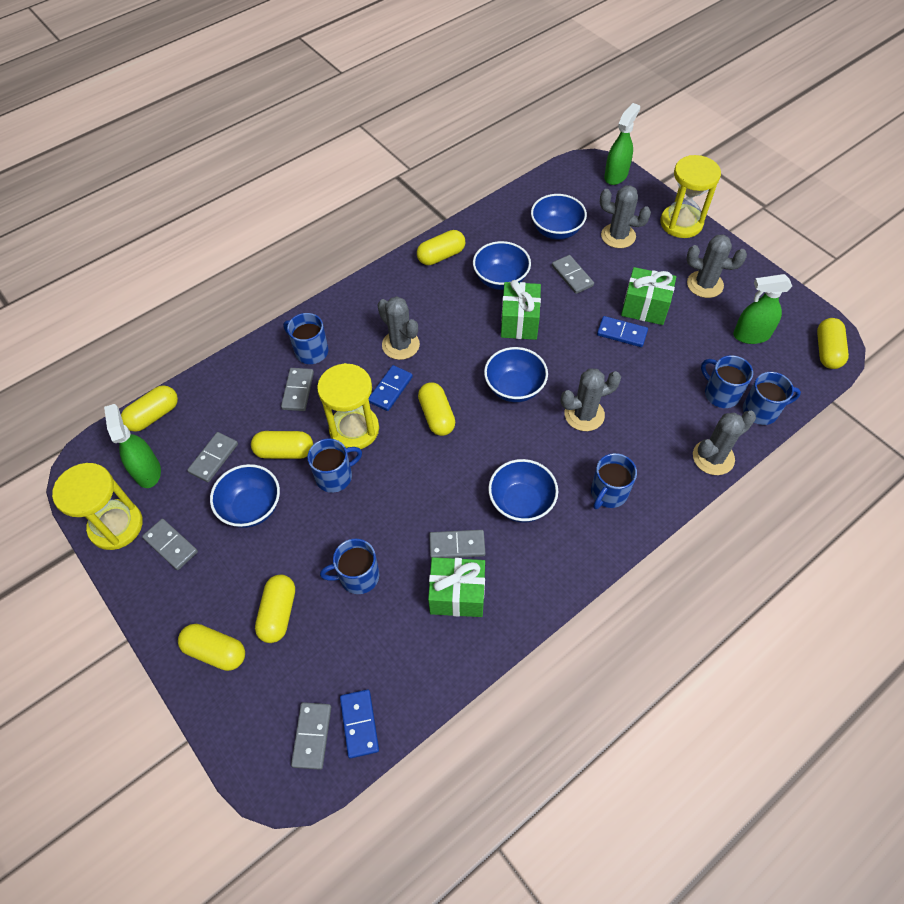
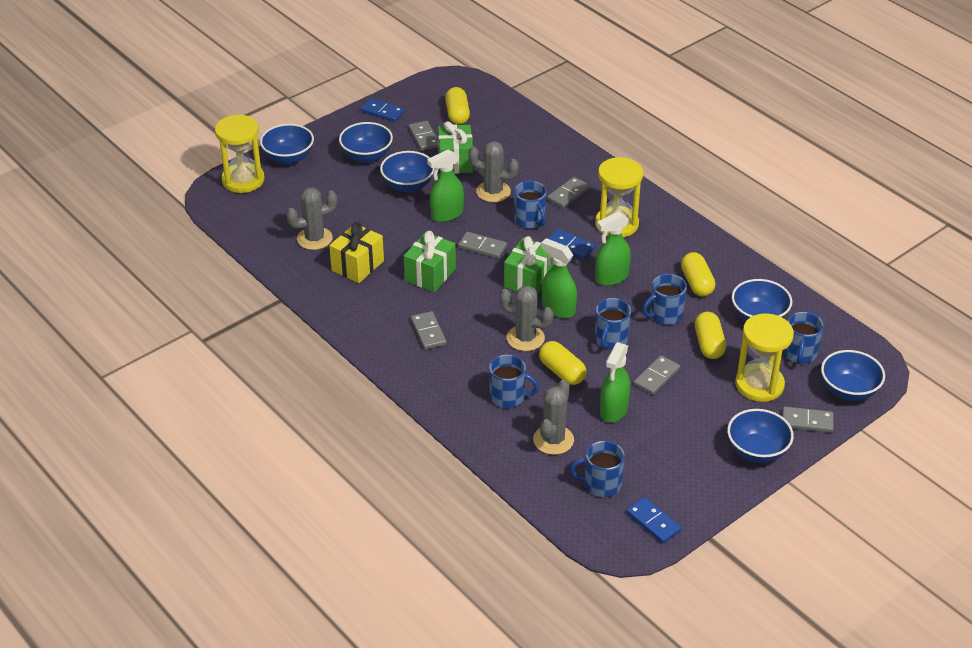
blue bowl: [210,464,280,528] [473,241,531,290] [484,347,548,402] [488,459,558,523] [531,194,587,240] = 5 -> [260,124,314,165] [339,122,393,163] [380,151,435,193] [727,409,794,463] [732,279,792,321] [821,350,885,401] = 6
green spray bottle: [104,404,161,488] [604,103,640,185] [733,274,792,344] = 3 -> [427,149,464,222] [541,238,577,318] [595,211,631,286] [600,342,630,423] = 4
grey cactus: [378,296,420,360] [561,368,621,431] [600,185,651,248] [686,235,747,298] [693,411,756,475] = 5 -> [286,187,337,250] [468,141,519,202] [499,286,554,351] [533,379,574,455] = 4
yellow capsule: [121,385,178,432] [178,624,245,671] [251,431,313,459] [255,575,295,643] [417,230,465,265] [418,382,455,436] [817,318,849,369] = 7 -> [445,87,470,125] [539,341,586,385] [681,252,715,297] [695,312,726,359] = 4
yellow gift: none = 0 -> [329,222,384,283] = 1

